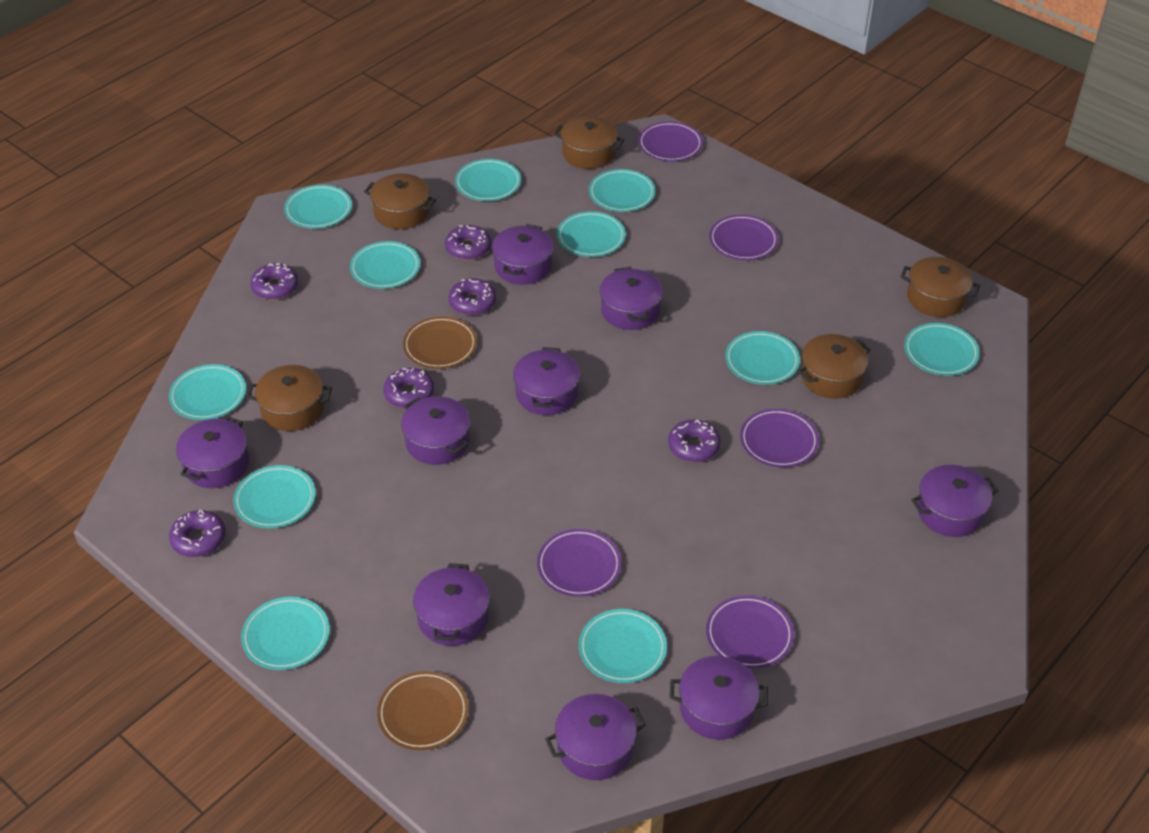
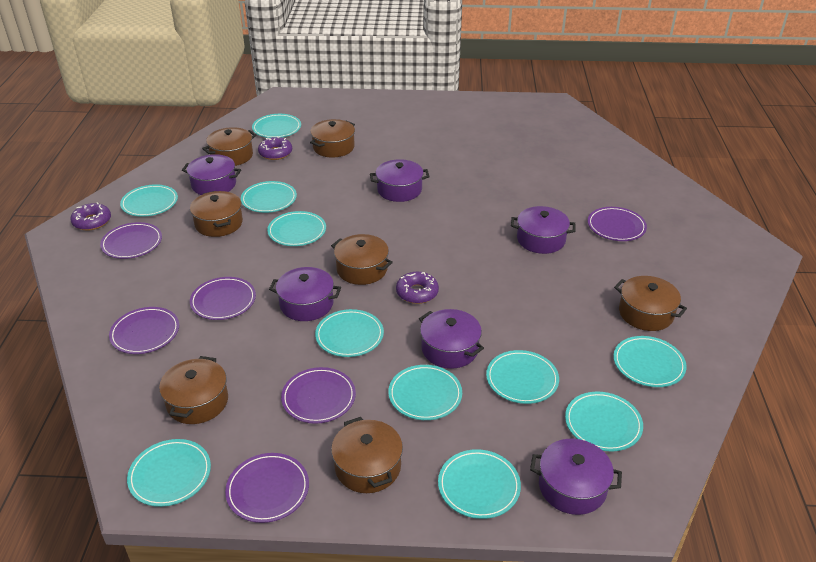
brown plate: [377,671,469,750] [403,316,477,369] = 2 -> none = 0
brown pot: [247,365,332,431] [364,173,436,229] [554,116,624,169] [798,334,871,399] [901,257,980,317] = 5 -> [159,356,228,424] [190,191,243,237] [202,127,256,166] [310,119,355,158] [331,234,393,285] [331,417,403,493] [614,276,687,331] = 7
purple donut: [169,510,226,557] [250,263,298,300] [383,368,434,408] [445,225,491,260] [448,278,496,315] [668,420,721,462] = 6 -> [71,202,111,230] [258,137,292,160] [396,272,439,304] = 3
purple plate: [537,529,621,597] [638,121,703,161] [706,595,794,669] [709,215,779,260] [740,409,819,468] = 5 -> [100,222,162,259] [109,307,179,354] [190,277,256,320] [225,453,309,523] [281,367,356,424] [588,207,647,241] = 6
purple pot: [176,416,249,488] [401,397,470,465] [413,563,490,646] [492,224,553,284] [513,347,580,415] [545,694,646,780] [600,267,663,330] [669,656,768,740] [911,465,998,537] = 9 -> [182,154,241,195] [269,267,341,321] [370,159,430,202] [419,309,484,369] [511,206,576,254] [530,439,622,515] = 6

